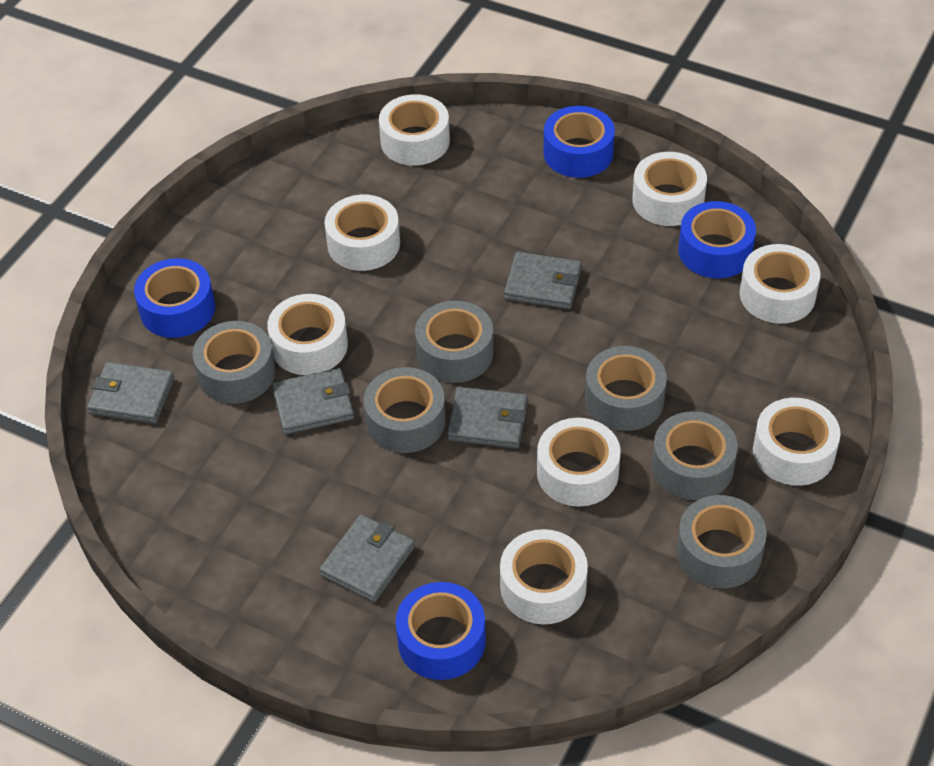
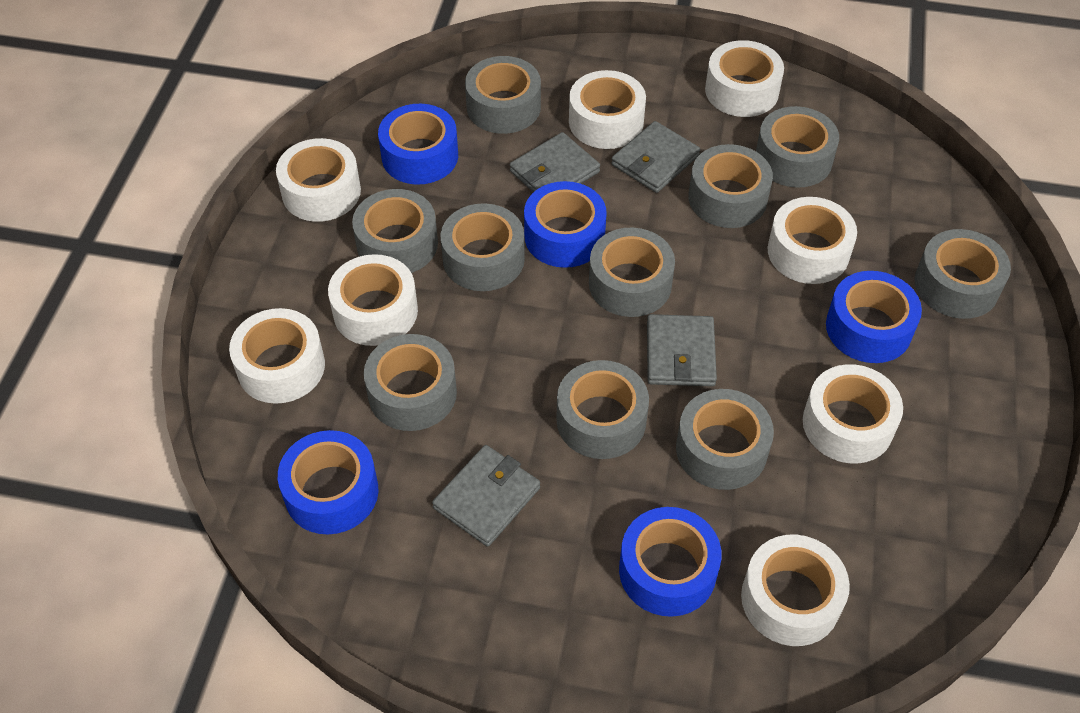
blue tape: [134,258,215,338] [396,582,486,680] [543,106,615,178] [678,201,756,278] = 4 -> [278,430,379,534] [378,104,458,185] [524,181,607,268] [619,507,722,617] [826,271,922,363] = 5
grey tape: [193,321,275,404] [364,367,446,453] [415,301,494,383] [585,346,667,431] [652,411,738,500] [677,495,767,588] = 6 -> [352,189,438,273] [364,334,457,431] [440,203,525,291] [465,56,541,134] [556,360,649,459] [589,228,675,317] [676,389,774,490] [689,144,773,228] [756,106,839,188] [915,229,1011,319] = 10
grey wallet: [87,362,174,424] [272,368,354,435] [319,514,415,602] [447,387,528,449] [504,252,582,309] = 5 -> [432,445,540,547] [510,132,600,192] [611,121,700,193] [647,314,717,387] = 4

